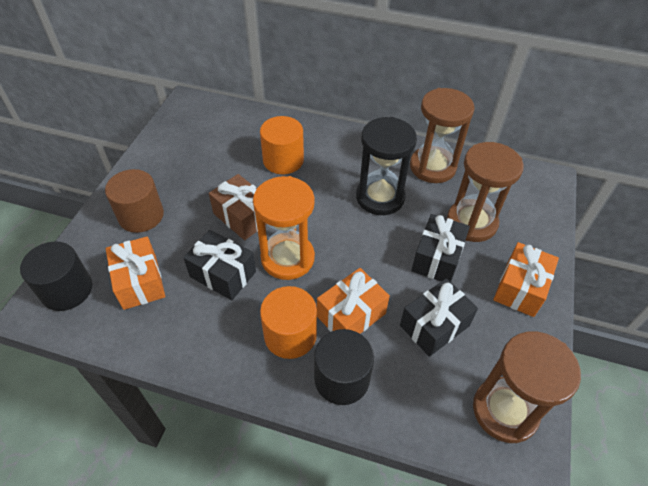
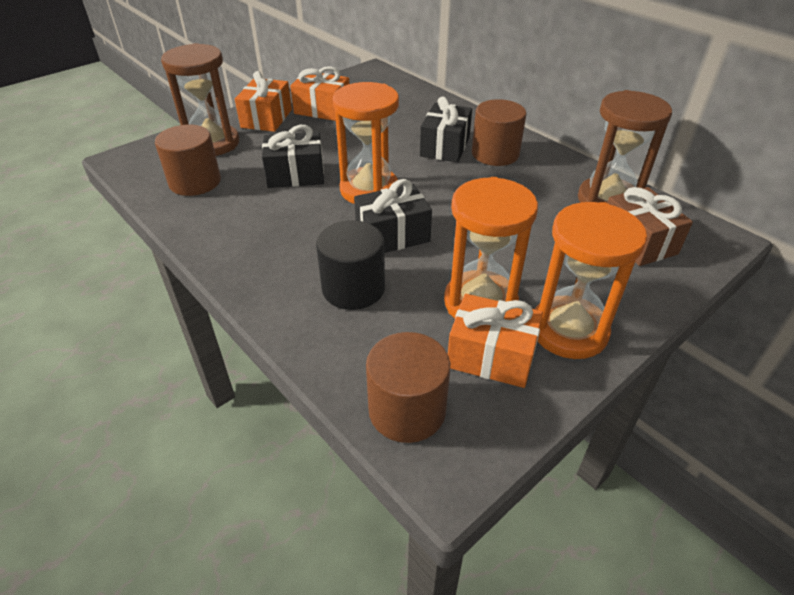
black cylinder: [20,241,92,311] [314,329,374,405] = 2 -> [316,220,385,310] = 1
black hourglass: [356,117,417,215] = 1 -> none = 0
brown cylinder: [105,169,164,233] = 1 -> [155,125,221,196] [366,332,450,443] [472,99,527,166] = 3
brown hourglass: [410,88,474,183] [447,142,524,242] [473,331,581,443] = 3 -> [161,43,239,156] [578,90,672,203] = 2
orange cylinder: [260,116,304,174] [260,286,317,359] = 2 -> none = 0
orange hourglass: [253,176,315,280] = 1 -> [333,82,399,204] [444,177,538,318] [535,202,647,359] = 3

